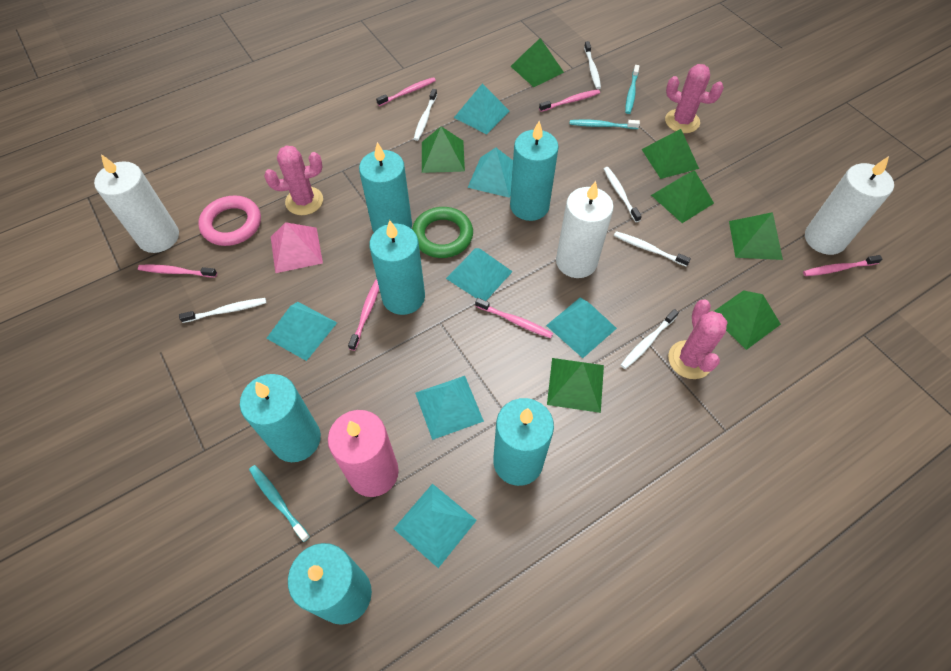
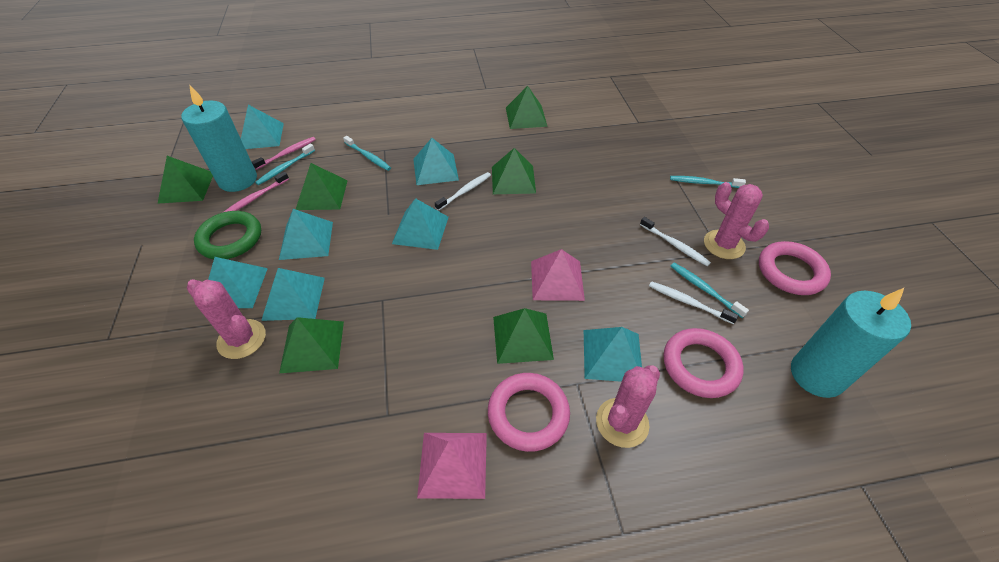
green pyramid: [422,126,465,173] [510,38,564,87] [547,358,604,413] [641,129,699,179] [651,170,714,223] [714,290,781,350] [729,212,783,260] = 7 -> [158,156,213,204] [279,317,344,373] [296,163,348,210] [492,148,536,194] [493,308,554,364] [506,86,548,129] = 6
pink candle: [328,410,399,497] = 1 -> none = 0
pink pyramid: [271,222,323,273] = 1 -> [417,433,487,499] [531,249,585,301] = 2
pink ring: [198,196,261,246] = 1 -> [488,373,570,452] [664,328,744,398] [759,241,831,295] = 3
pink toothbrush: [138,264,217,278] [348,280,379,351] [376,77,436,106] [475,298,553,338] [539,89,600,112] [803,255,883,276] = 6 -> [224,172,289,212] [252,137,316,170] = 2
turquoise candle: [240,374,321,462] [288,543,372,625] [359,142,412,232] [369,220,425,315] [493,398,554,486] [510,121,559,221] = 6 -> [181,85,257,192] [791,288,911,398] = 2
turquoise toothbrush: [249,465,310,542] [570,120,640,129] [625,65,639,114] = 3 -> [255,144,315,185] [343,136,391,171] [670,176,746,188] [670,263,749,318] = 4
white candle: [94,154,179,253] [556,181,614,278] [805,156,894,255] = 3 -> none = 0
white toothbrush: [179,298,266,323] [414,89,437,141] [584,41,601,89] [604,167,642,222] [614,231,691,267] [621,309,679,369] = 6 -> [435,172,491,211] [640,217,711,266] [649,281,739,324] = 3

